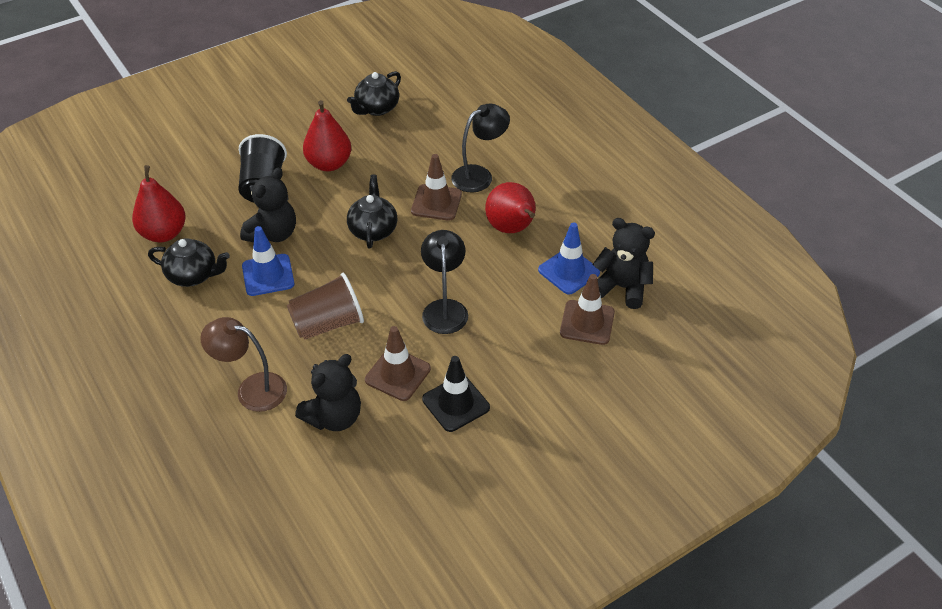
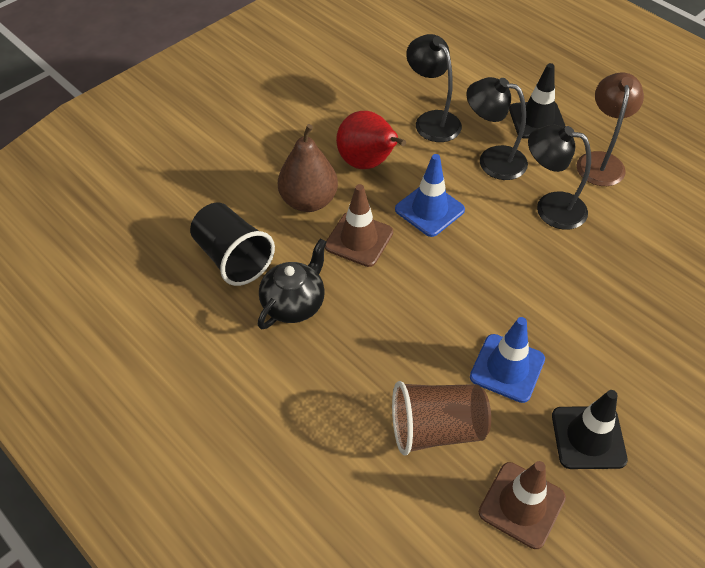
black lamp: [421,230,468,334] [451,104,510,192] = 2 -> [406,34,462,142] [467,77,528,180] [528,125,591,230] = 3
black teapot: [148,238,230,287] [347,71,401,116] [347,175,397,249] = 3 -> [258,239,327,329] = 1
black teddy bear: [240,168,296,242] [295,354,361,431] [592,218,655,309] = 3 -> none = 0
black traffic cone: [422,356,490,432] = 1 -> [509,63,566,139] [552,390,628,469] = 2
brown pear: none = 0 -> [278,124,338,212] = 1
brown traffic cone: [365,326,431,401] [411,154,462,221] [560,274,615,345] = 3 -> [325,184,393,267] [479,461,566,549] = 2
red pear: [132,165,186,242] [303,100,351,171] [485,182,536,233] = 3 -> [336,111,406,169] = 1

